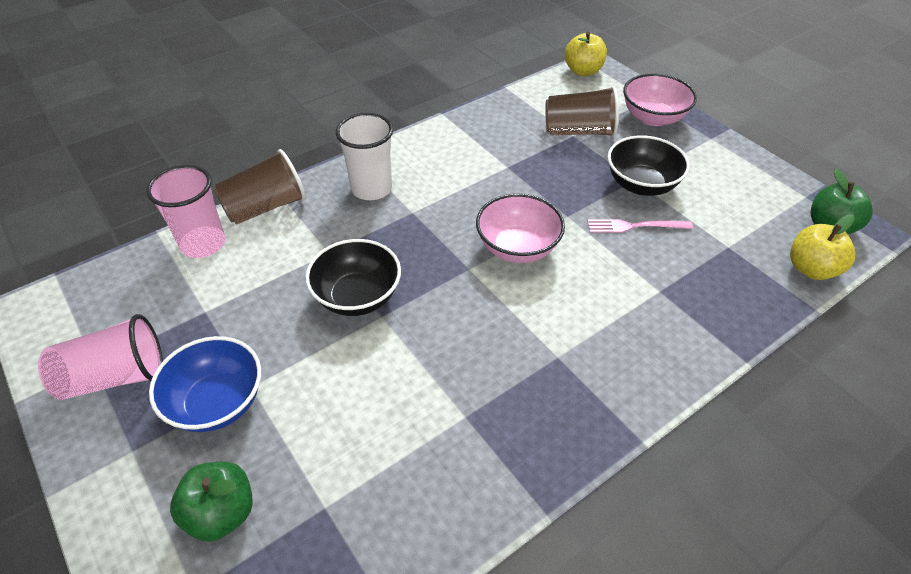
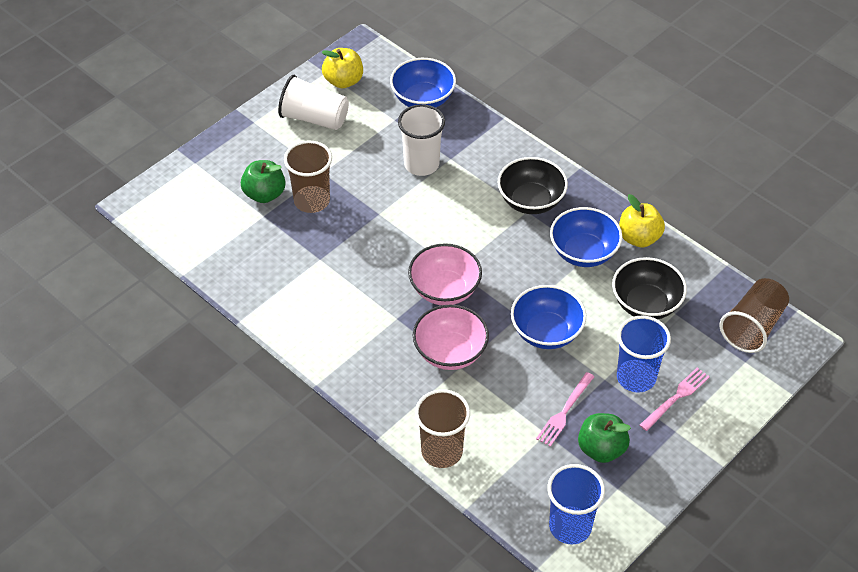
blue bowl: [149,336,261,432] = 1 -> [390,58,456,108] [511,285,586,349] [550,207,622,267] = 3
blue cup: none = 0 -> [547,464,605,544] [617,316,671,393] = 2
brown cup: [214,149,306,225] [546,86,619,137] = 2 -> [284,140,332,213] [415,389,470,468] [720,278,789,353] = 3
pink cup: [38,314,163,400] [146,165,225,258] = 2 -> none = 0
pink fork: [588,219,693,233] = 1 -> [536,372,594,447] [640,368,710,431] = 2
white cup: [336,113,393,200] = 1 -> [278,75,349,130] [398,104,445,176] = 2

